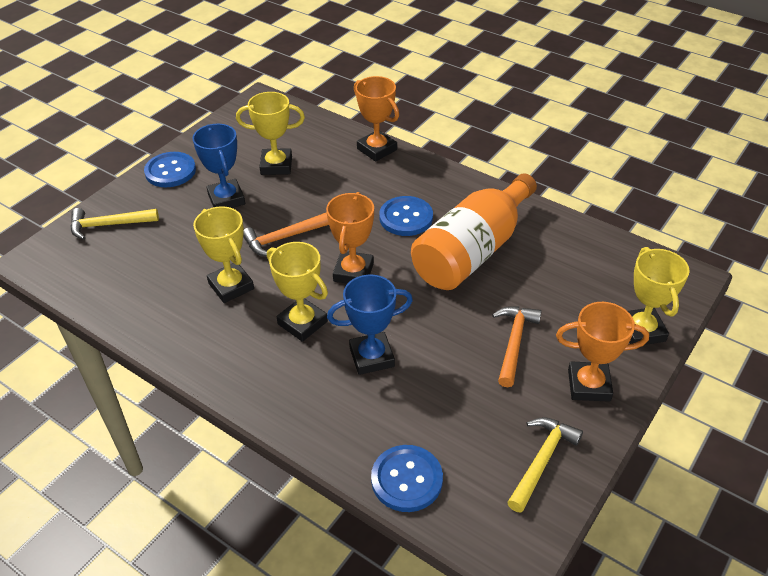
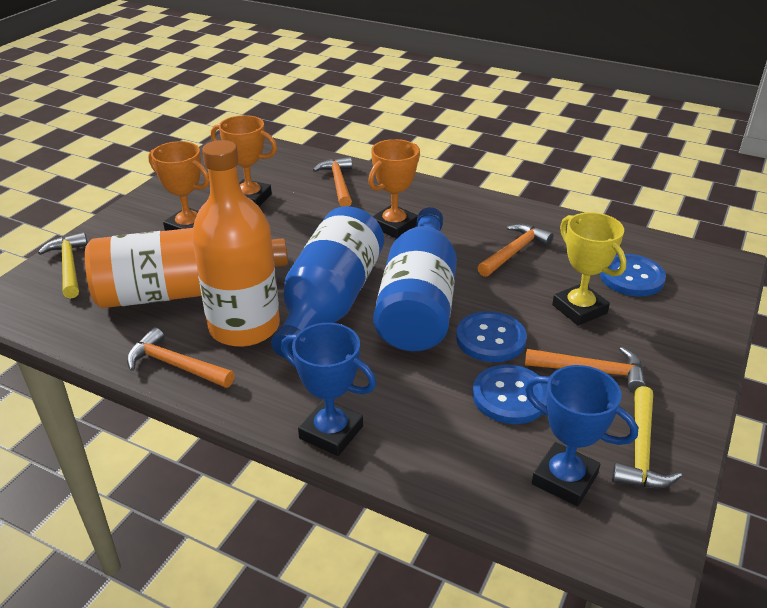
blue bottle: none = 0 -> [271,206,384,358] [373,207,457,351] = 2
orange bottle: [411,173,537,290] = 1 -> [85,228,288,308] [192,140,280,347] = 2
orange hammer: [243,212,329,256] [492,306,542,387] = 2 -> [127,327,235,388] [313,157,352,207] [477,224,554,277] [525,347,646,393] = 4
yellow trophy: [193,206,254,303] [236,92,305,175] [267,242,328,342] [628,247,690,345] = 4 -> [552,212,627,326] = 1

